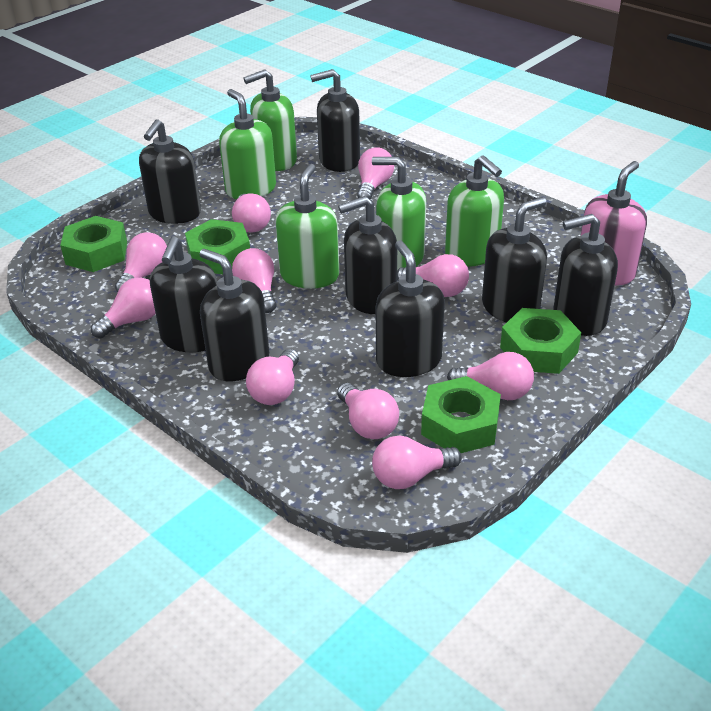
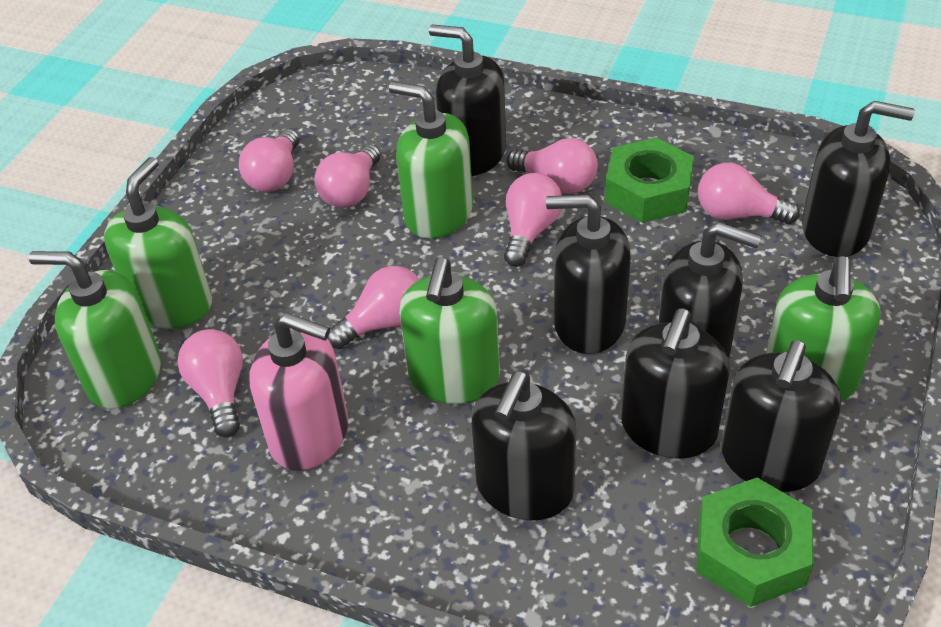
black soap dispenser: [139,119,201,224] [150,236,217,352] [200,249,269,381] [310,69,360,172] [338,196,397,314] [376,240,445,377] [482,197,547,322] [553,214,618,336] = 8 -> [429,24,506,176] [471,371,576,521] [546,194,631,354] [621,308,730,459] [658,222,761,357] [721,340,841,492] [802,101,915,257] = 7
green nut: [60,216,127,272] [185,219,250,274] [421,376,501,453] [500,308,581,374] = 4 -> [605,137,694,223] [696,477,814,607] = 2
pink light bulb: [91,278,156,338] [115,232,167,292] [232,193,271,233] [232,248,276,313] [246,349,299,405] [337,383,399,439] [357,147,394,200] [372,436,462,489] [397,254,469,297] [447,352,534,400] = 10 -> [178,329,243,437] [239,129,299,192] [314,144,381,208] [328,266,419,349] [504,173,562,267] [507,138,598,194] [698,163,800,224] = 7

